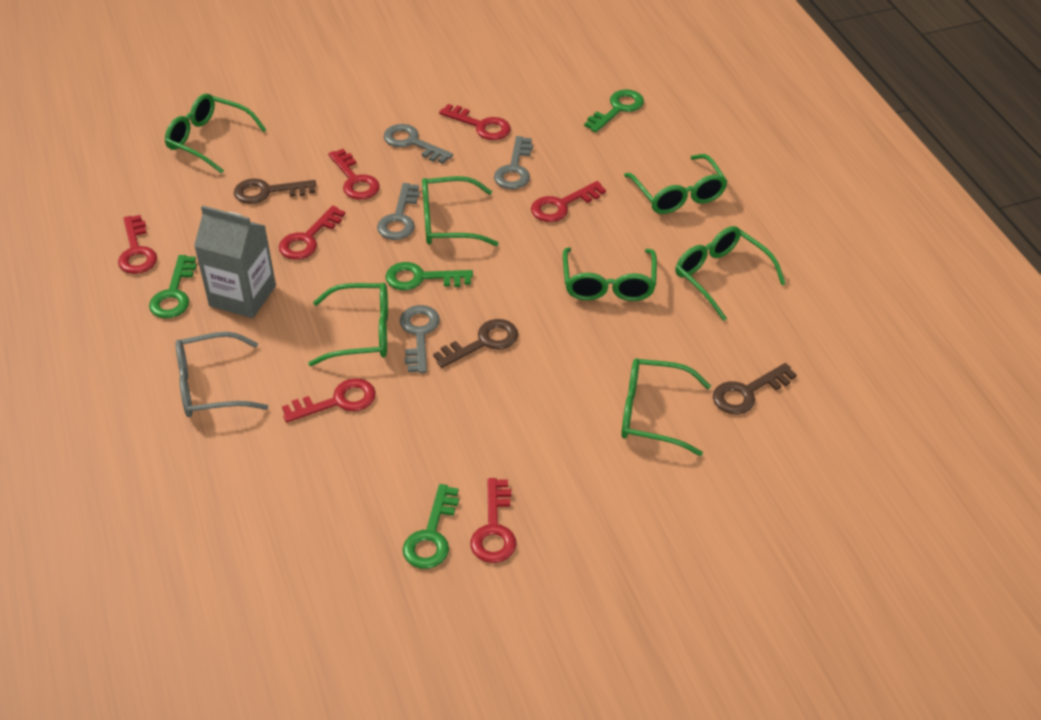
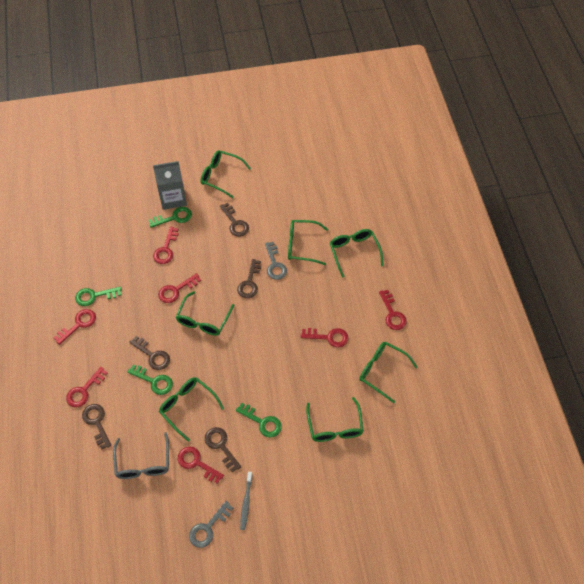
brown key: [234,178,316,204] [433,319,518,368] [713,363,797,414] = 3 -> [82,404,111,450] [129,336,170,370] [205,427,241,472] [220,202,249,237] [237,259,261,298] = 5
grey key: [377,183,420,240] [384,124,453,164] [400,305,440,373] [494,136,533,189] = 4 -> [189,501,233,548] [265,242,287,280] = 2
grey toothbrush: none = 0 -> [240,472,252,530] = 1

